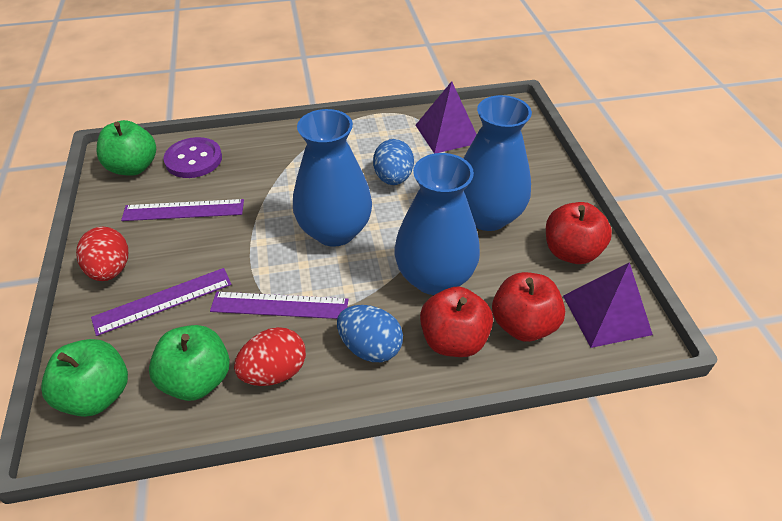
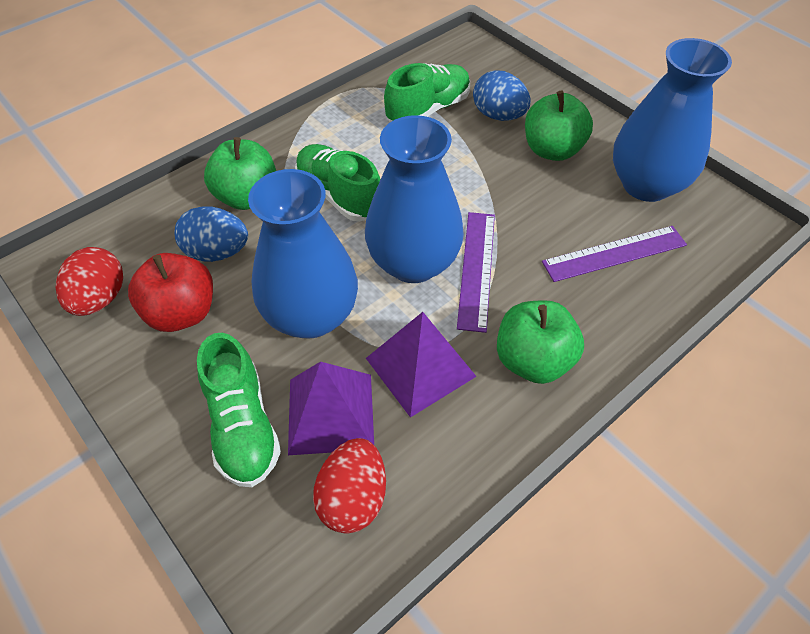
green shoe: none = 0 -> [197,333,281,487] [295,144,381,222] [384,63,470,122] = 3
purple button: [163,137,222,178] = 1 -> none = 0
purple ruler: [91,268,232,336] [121,199,244,221] [210,292,348,319] = 3 -> [457,212,495,333] [542,226,687,282] = 2
red apple: [420,287,493,357] [492,272,565,342] [546,202,612,264] = 3 -> [128,253,213,332] = 1

